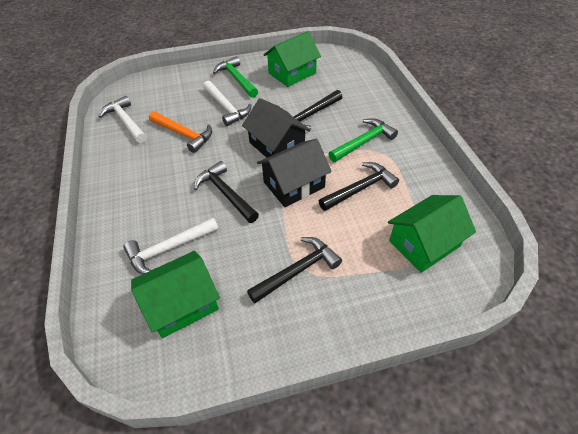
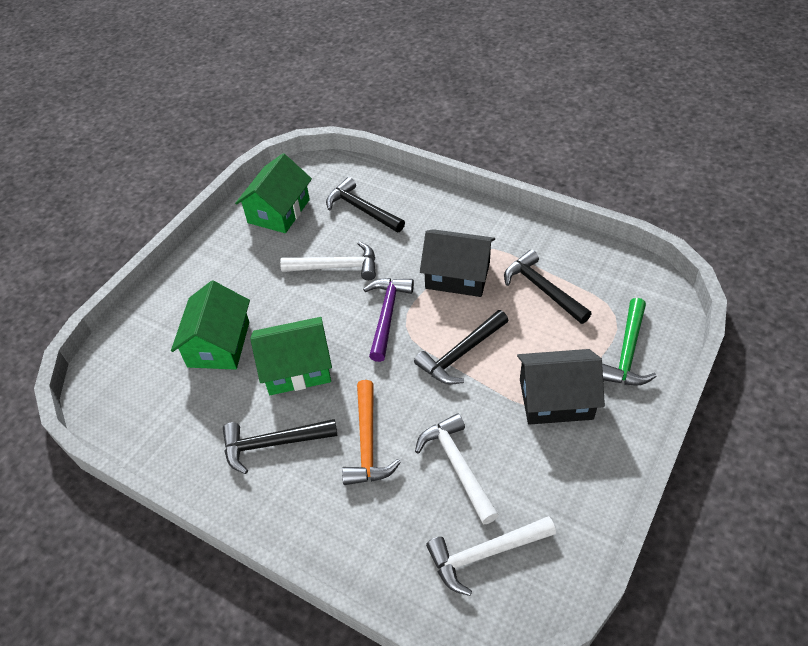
green hammer: [213,56,258,98] [328,118,398,162] = 2 -> [602,298,657,386] = 1
purple hammer: none = 0 -> [363,278,414,362] = 1

